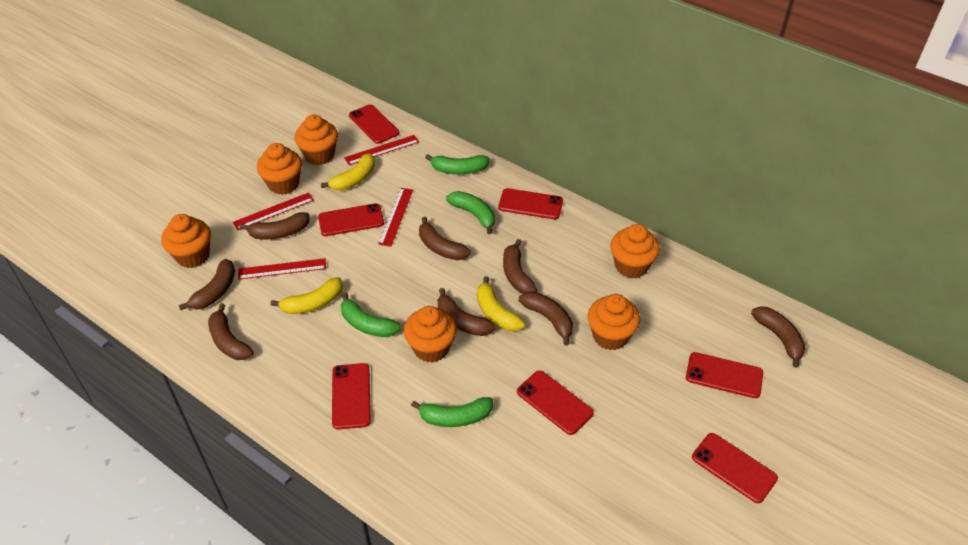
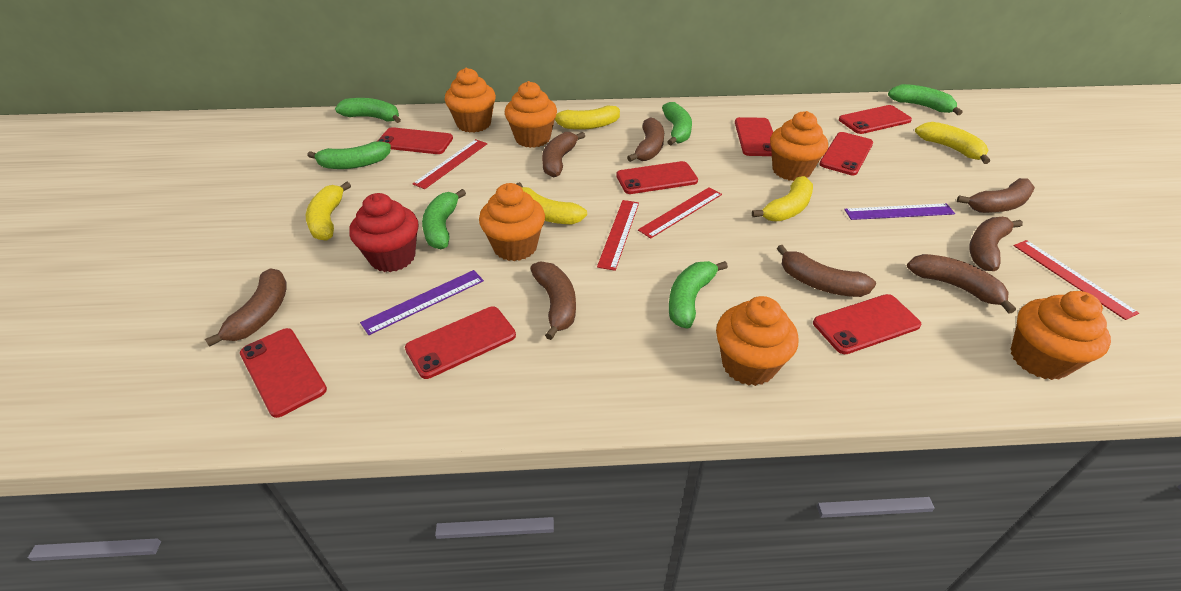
green banana: [341,292,401,337] [411,397,493,427] [425,154,490,174] [446,191,495,234] = 4 -> [307,141,391,169] [335,98,401,123] [422,189,466,249] [662,102,692,145] [669,261,728,329] [888,84,963,115] = 6
purple ruler: none = 0 -> [360,270,484,335] [844,203,955,220] = 2
red cupcake: none = 0 -> [349,193,418,272] = 1
red phone: [318,203,384,236] [332,363,371,430] [349,104,399,144] [498,188,563,219] [517,370,594,435] [686,352,763,398] [692,433,778,503] = 7 -> [240,328,327,418] [378,127,453,154] [405,307,516,379] [616,161,698,194] [735,117,773,156] [813,294,921,354] [819,132,873,175] [839,105,912,134] = 8
yellow banana: [270,277,343,314] [321,153,375,190] [477,276,525,331] = 3 -> [306,182,351,241] [516,182,587,224] [555,106,620,130] [752,176,813,222] [915,122,990,164] = 5

